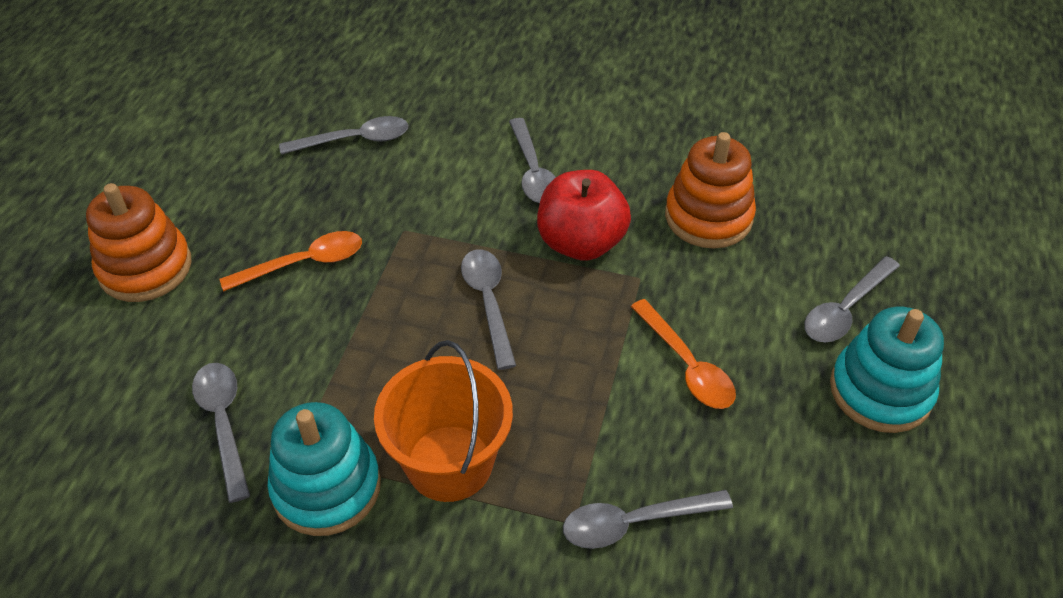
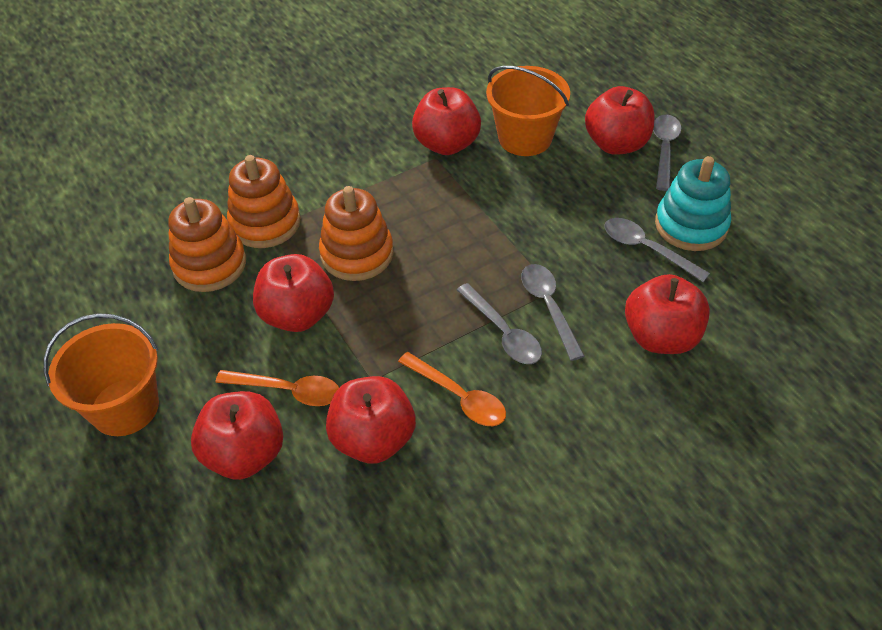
grey spoon: [192,363,250,503] [279,116,408,155] [461,249,516,370] [509,118,556,203] [563,490,733,549] [804,256,900,343] = 6 -> [457,283,542,364] [521,264,584,361] [604,218,710,282] [653,115,681,191] = 4
orange bucket: [374,340,513,502] = 1 -> [44,313,159,436] [486,66,570,156] = 2
orange stacking toy: [86,183,192,302] [665,132,756,249] = 2 -> [168,197,246,292] [227,155,301,248] [319,186,394,281] = 3
red apple: [537,170,631,261] = 1 -> [191,391,283,480] [253,254,334,332] [326,376,416,464] [412,87,481,155] [585,86,655,155] [625,274,710,354] = 6
turquoise stacking toy: [267,402,381,536] [830,307,944,433] = 2 -> [655,156,731,251] = 1

